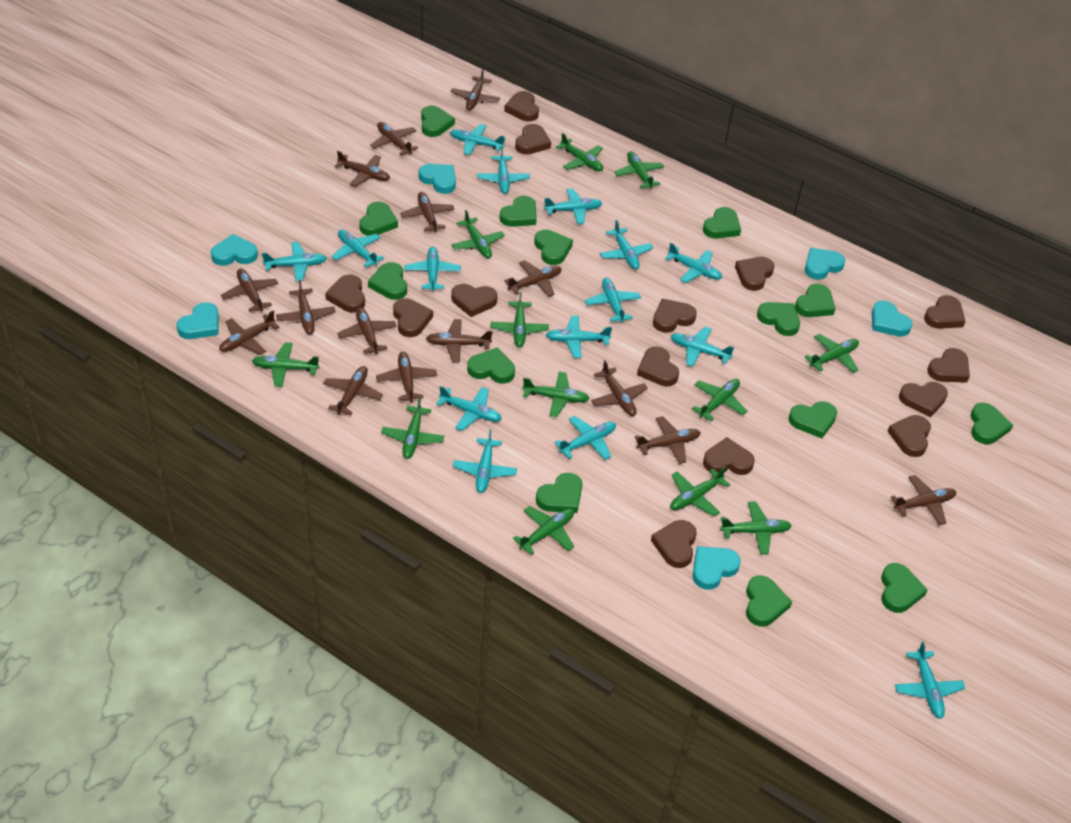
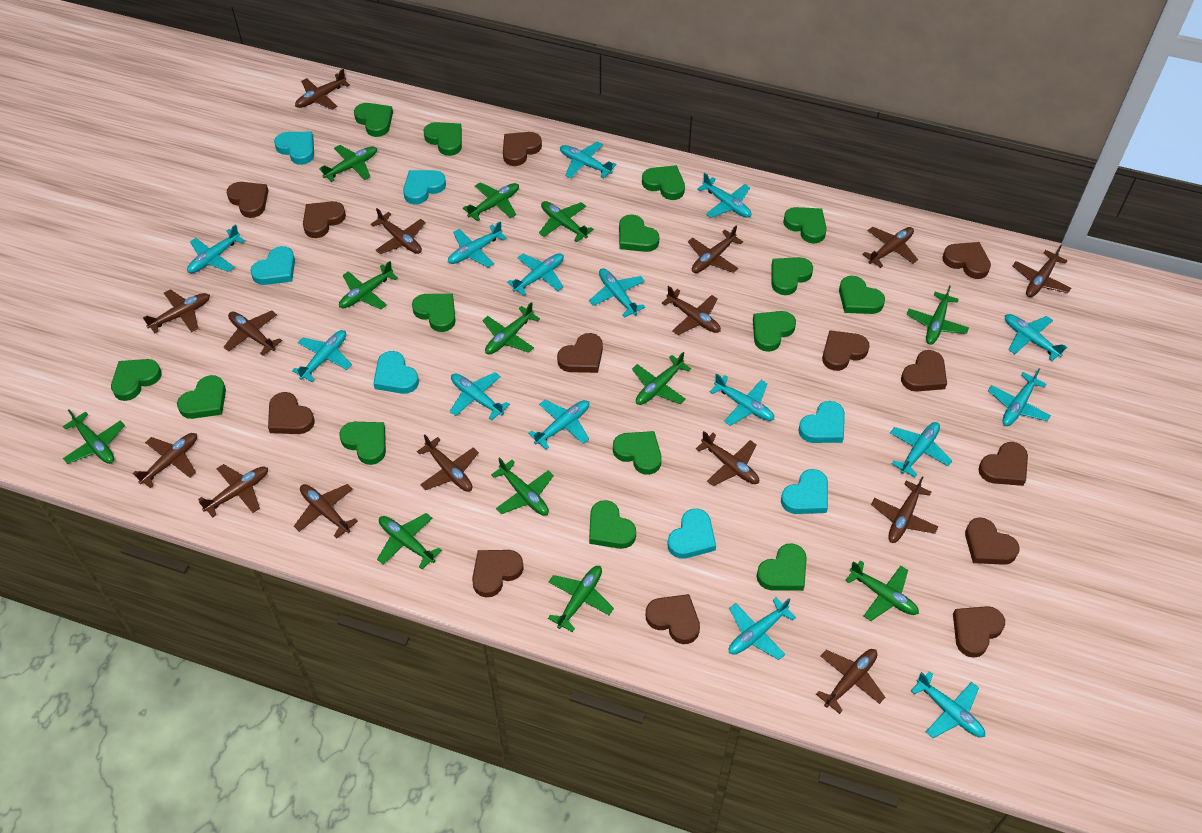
brown heart: [325,275,365,313] [393,298,433,337] [451,284,498,317] [504,91,539,122] [515,124,551,155] [637,346,679,386] [651,520,697,568] [653,298,697,333] [703,437,755,475] [735,257,775,291] [887,415,931,457] [899,382,948,417] [924,295,966,329] [927,348,970,383] = 14 -> [227,182,269,218] [268,392,315,434] [303,201,346,238] [472,550,524,598] [503,132,542,166] [557,333,603,373] [646,594,700,644] [822,330,870,371] [901,350,947,392] [942,242,991,279] [953,606,1005,658] [965,517,1019,565] [978,442,1028,486] = 13
green heart: [359,202,398,236] [368,262,407,300] [421,106,455,137] [467,348,515,384] [499,196,537,227] [534,230,573,265] [536,473,582,513] [703,207,741,239] [746,576,792,627] [757,302,800,336] [788,401,837,439] [795,284,835,317] [881,563,928,613] [970,403,1013,444] = 14 -> [111,359,162,401] [177,375,226,419] [339,422,386,465] [354,103,393,137] [412,294,456,332] [423,122,462,156] [589,500,636,549] [613,431,662,475] [619,215,659,252] [642,165,685,200] [753,311,796,352] [756,543,807,591] [772,257,813,295] [783,207,827,244] [839,276,885,314] = 15
turquoise heart: [177,302,219,339] [211,234,258,266] [419,164,456,194] [693,546,741,590] [805,248,845,280] [872,301,913,337] = 6 -> [250,246,295,285] [274,132,314,165] [373,351,419,394] [403,170,446,204] [668,509,716,559] [781,469,828,514] [798,401,845,443] = 7

